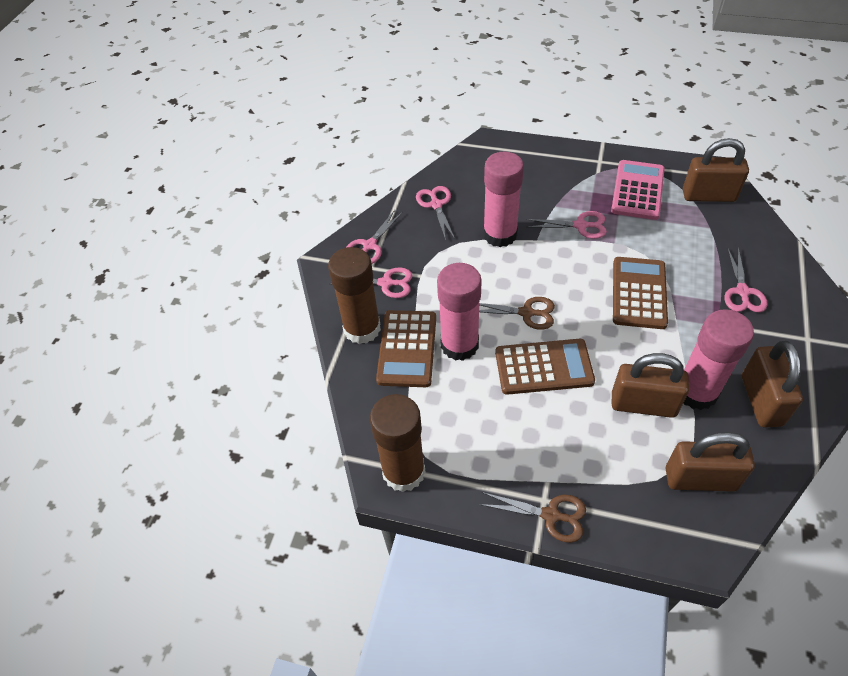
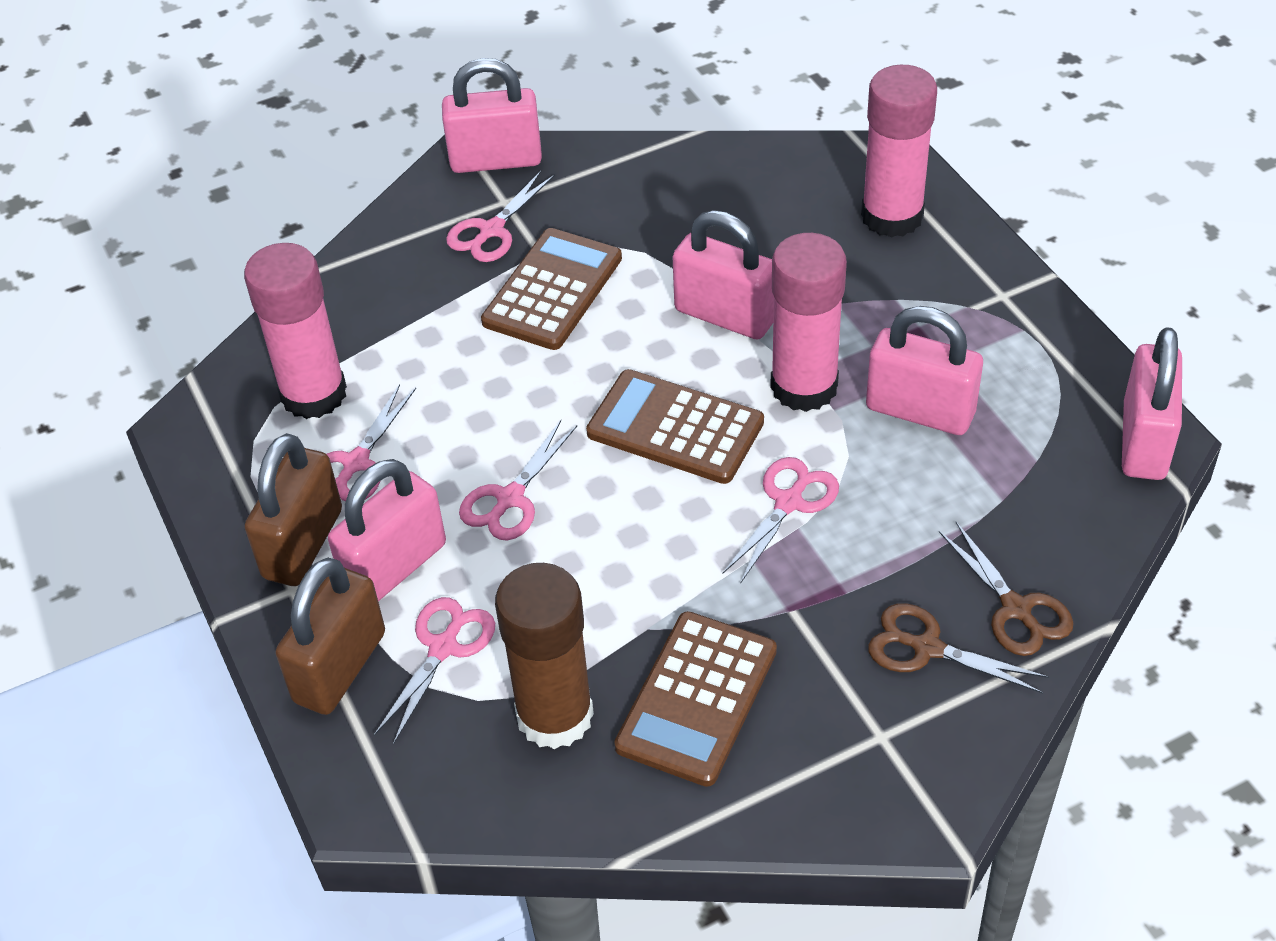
brown glue stick: [328,247,381,344] [370,394,425,492] = 2 -> [495,563,594,749] = 1
brown padlock: [612,353,689,418] [666,432,755,492] [683,138,749,202] [742,341,803,428] = 4 -> [245,433,342,586] [276,558,385,715] = 2
pink calculator: [611,160,665,220] = 1 -> none = 0
pink padlock: none = 0 -> [328,459,446,601] [442,58,542,173] [673,210,774,340] [866,306,983,435] [1122,327,1182,480] = 5

